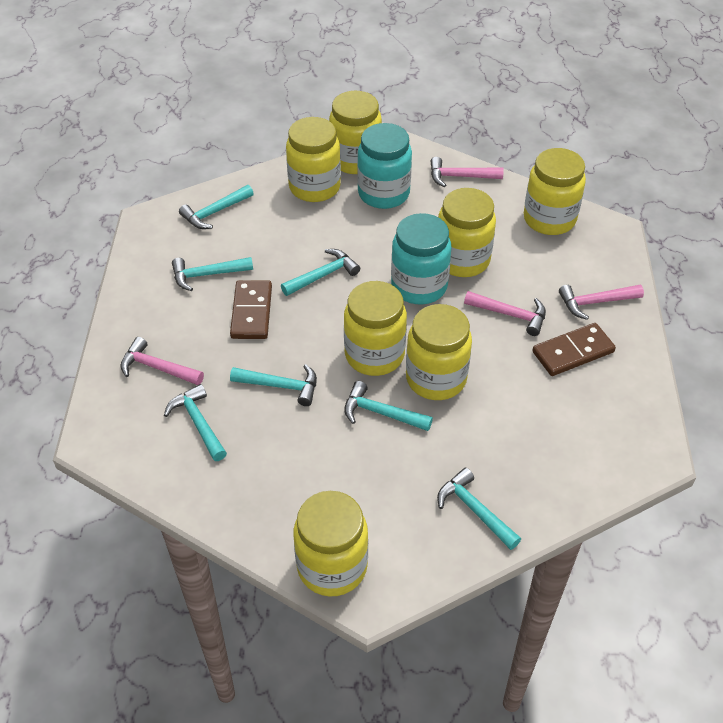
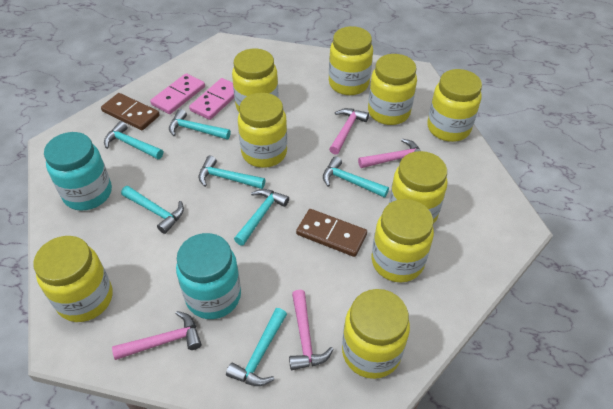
pink domino: none = 0 -> [150,73,205,114] [189,78,234,120] = 2
yellow jar: [286,117,341,202] [293,491,368,597] [329,91,382,174] [344,281,407,376] [406,304,472,400] [438,188,496,277] [524,148,586,235] = 7 -> [33,236,113,322] [232,48,278,112] [238,93,287,168] [329,26,373,95] [342,289,410,379] [368,54,417,125] [372,199,434,282] [389,151,447,224] [427,69,482,142] = 9

